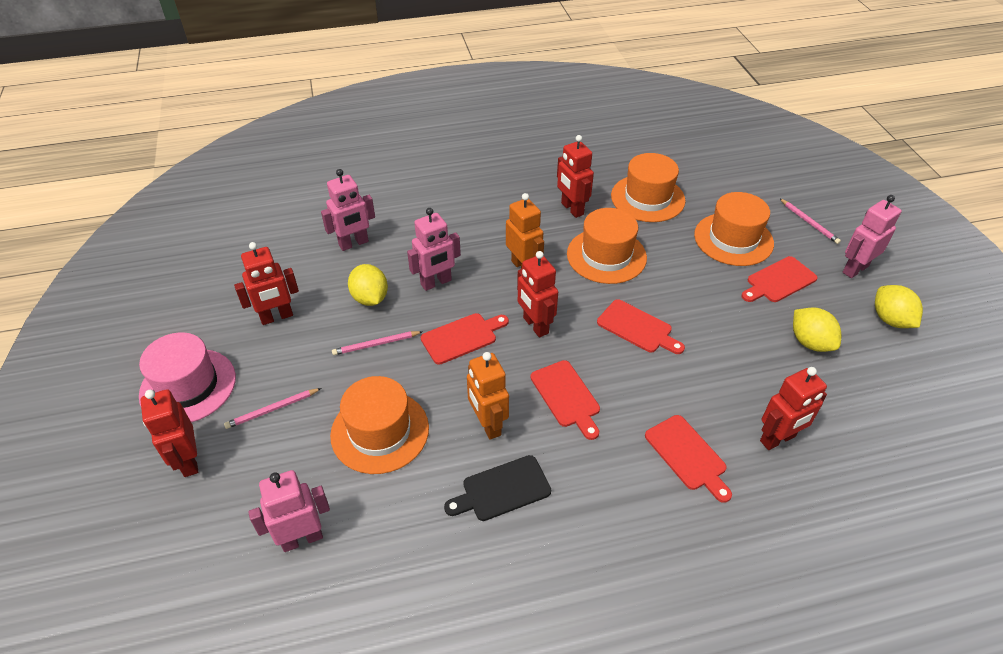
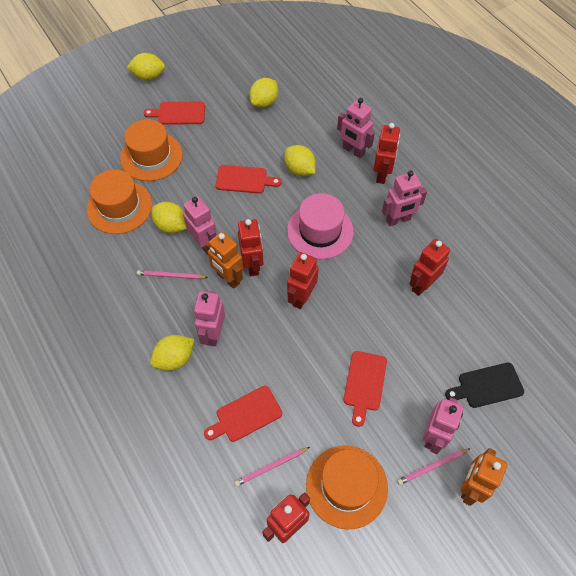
orange hat: [330,376,429,474] [567,208,647,284] [611,153,686,222] [694,192,774,266] = 4 -> [87,170,152,234] [120,119,183,181] [306,445,388,529] = 3
pink robot: [248,470,330,552] [321,169,375,251] [407,208,461,291] [843,195,902,278] = 4 -> [183,196,217,254] [194,291,225,347] [337,98,375,158] [382,171,427,226] [423,397,464,454] = 5
red cutting board: [421,313,509,365] [531,360,600,440] [597,299,685,354] [645,415,732,503] [741,256,818,302] = 5 -> [144,102,205,125] [204,386,282,442] [215,165,281,194] [343,351,387,427] = 4
yellow lemon: [348,264,388,306] [793,307,841,352] [875,285,923,328] = 3 -> [127,53,165,81] [150,335,194,371] [152,202,186,234] [250,78,278,108] [284,145,316,176] = 5

